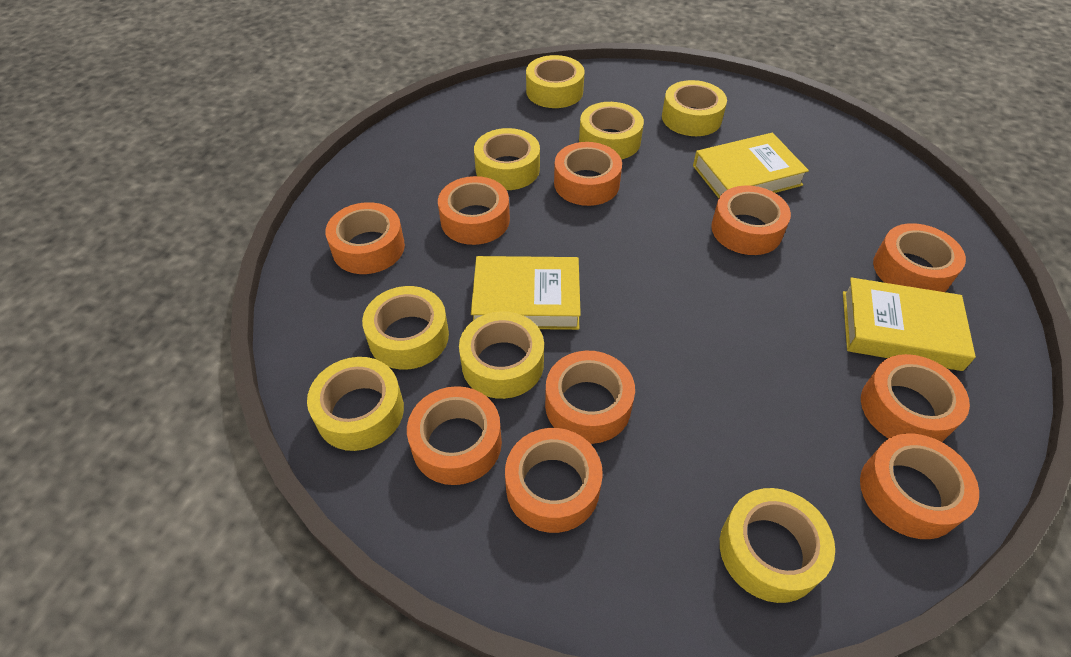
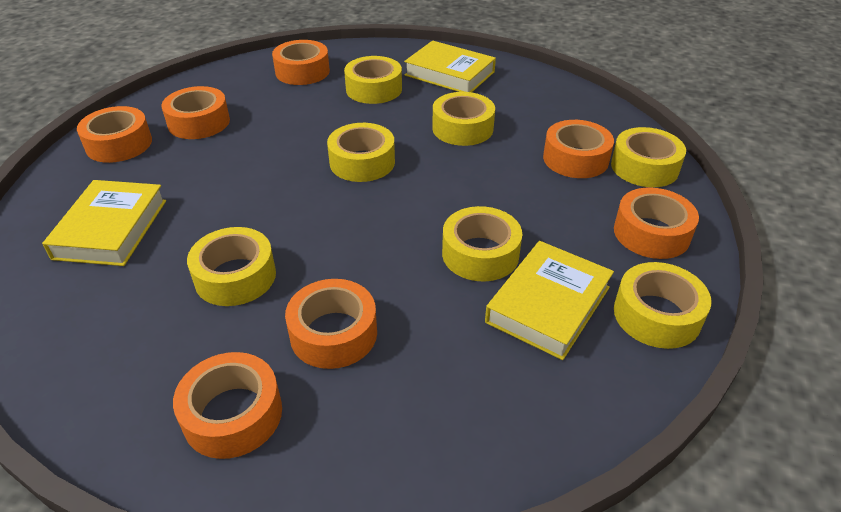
orange tape: [325,202,405,274] [407,386,502,485] [438,176,510,245] [505,428,603,533] [545,351,635,444] [554,142,622,206] [711,185,791,255] [860,433,979,539] [861,354,970,442] [873,223,966,292] = 10 -> [77,106,152,163] [162,86,230,139] [173,352,282,459] [272,40,330,85] [285,279,377,369] [543,120,614,178] [614,188,699,259] = 7
yellow tape: [307,357,404,451] [362,286,449,370] [459,311,544,399] [474,128,540,190] [526,55,585,108] [579,102,644,159] [662,80,727,136] [720,488,835,603] = 8 -> [187,227,276,306] [327,123,395,182] [344,56,402,104] [432,92,495,146] [442,206,522,281] [611,127,686,187] [614,262,711,349] = 7

